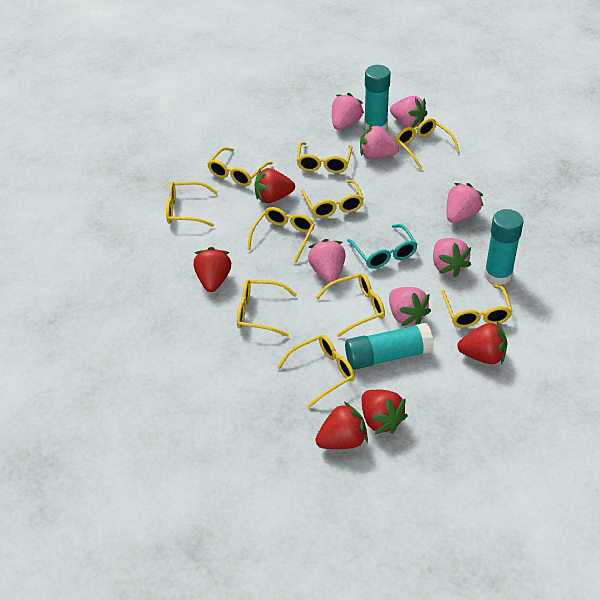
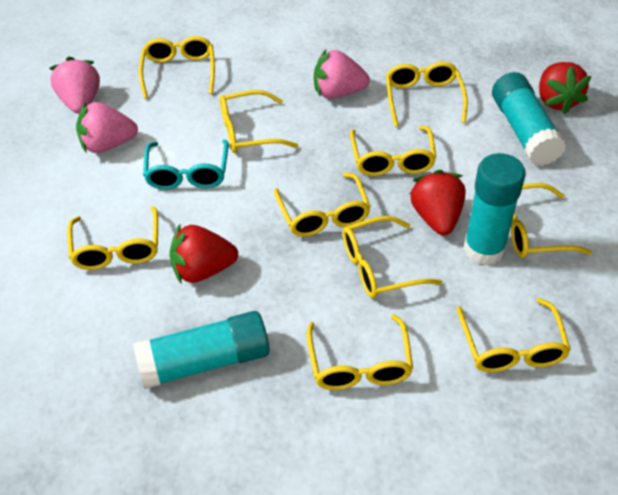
pink strawberry: [308,239,346,283] [332,93,364,130] [360,124,399,159] [389,287,431,326] [390,96,428,128] [433,238,471,278] [447,183,484,223] = 7 -> [49,57,100,114] [76,102,138,153] [314,49,370,99] = 3
red strawberry: [194,247,231,292] [255,168,295,203] [315,402,368,449] [362,390,408,434] [457,322,507,365] = 5 -> [169,224,238,283] [410,170,466,235] [539,62,591,114] = 3

